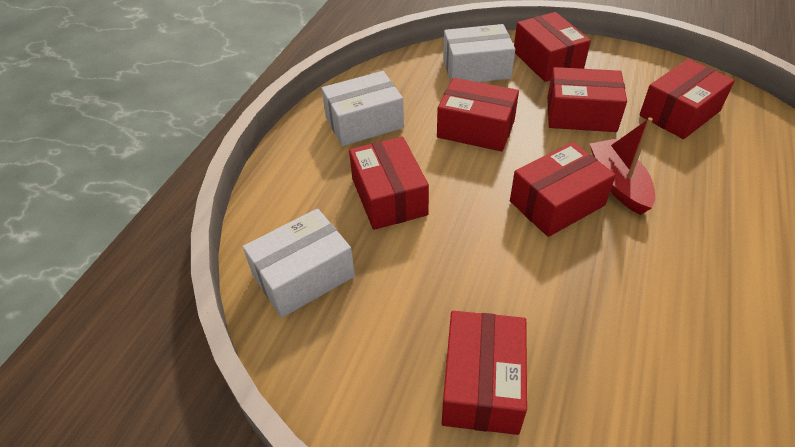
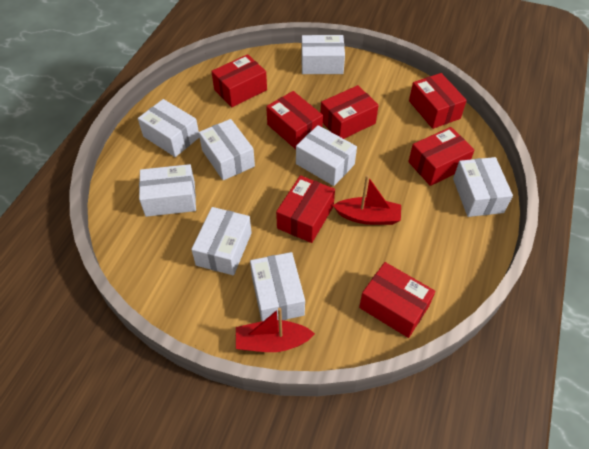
red boat: [590,117,655,215] = 1 -> [236,308,315,352] [333,175,401,225] = 2
white box: [243,209,355,318] [321,71,404,146] [443,24,515,82] = 3 -> [138,99,199,157] [139,164,196,217] [191,207,252,275] [199,119,255,180] [250,252,305,321] [296,125,357,186] [301,35,345,74] [453,157,513,217] = 8

